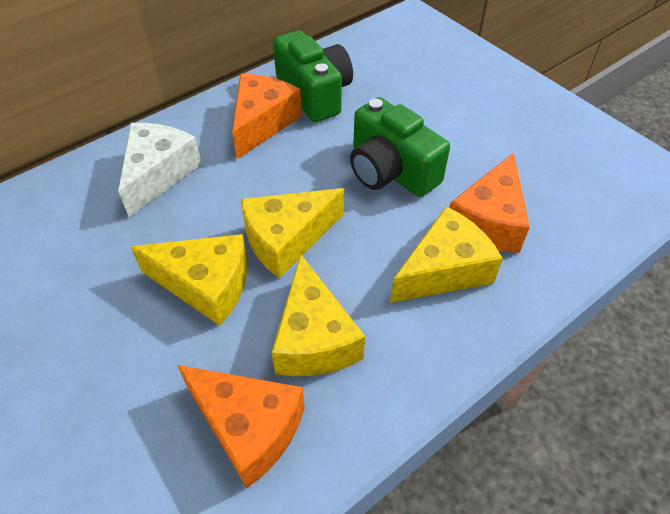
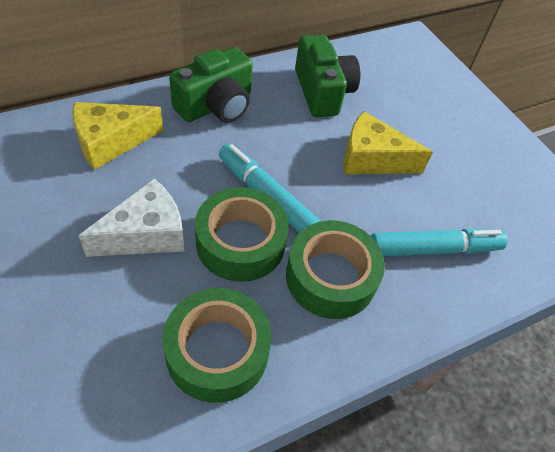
green tape: none = 0 -> [162,288,272,403] [195,187,288,282] [286,220,385,319] = 3
orange cheese: [177,365,305,488] [232,74,302,159] [449,152,530,253] = 3 -> none = 0
turquoise marker: none = 0 -> [219,144,320,232] [371,229,507,256] = 2
yellow cheese: [131,234,248,326] [240,188,344,278] [271,254,365,376] [390,206,503,303] = 4 -> [73,102,163,170] [343,111,433,174] = 2

